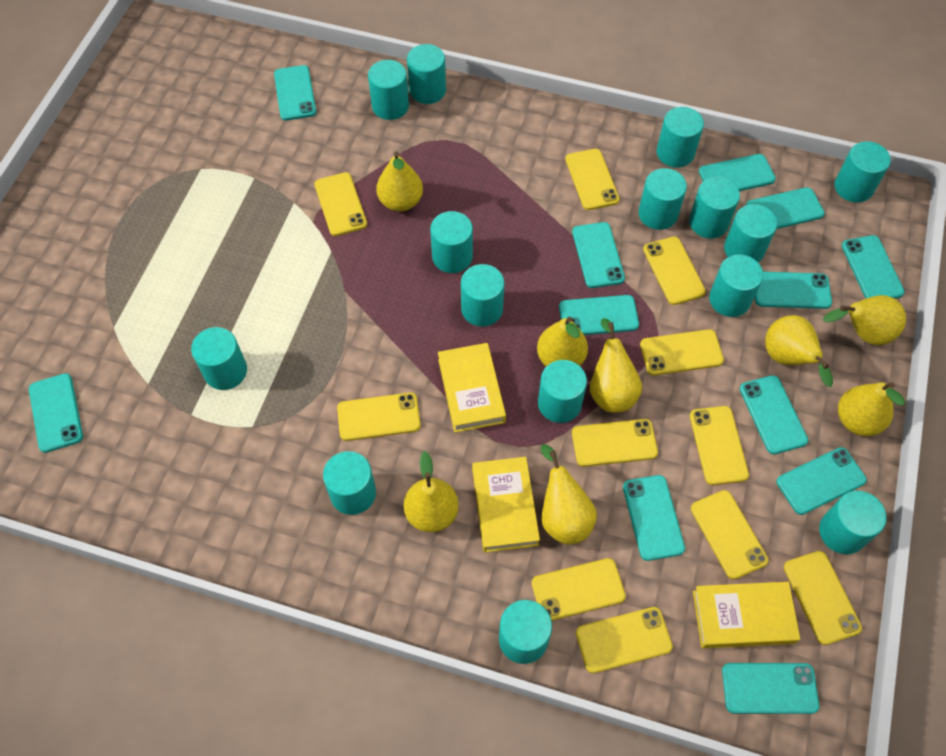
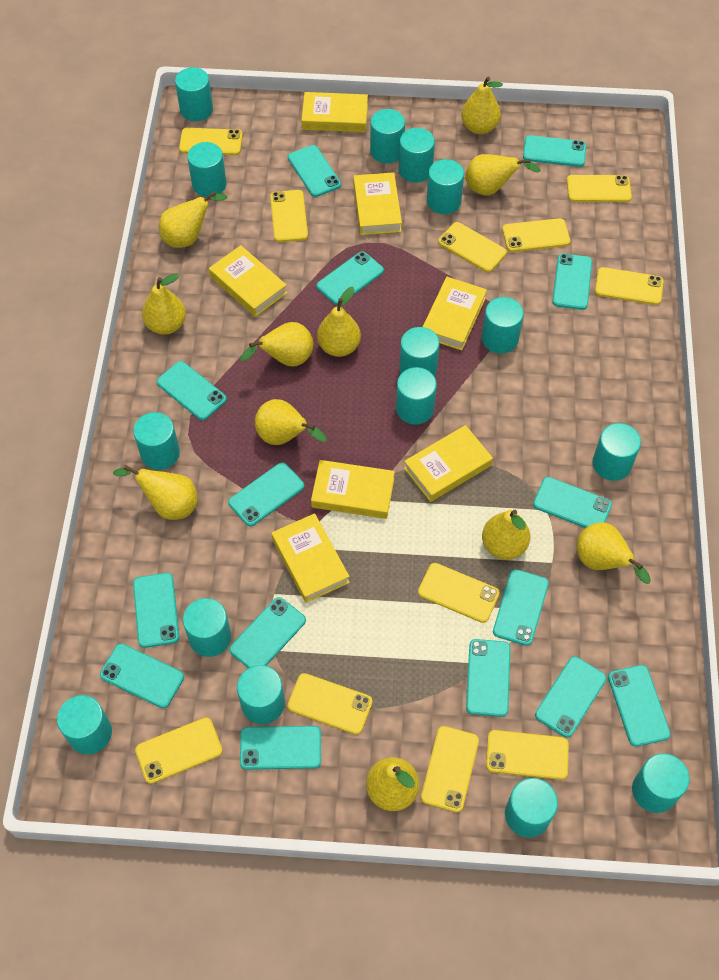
turquoise phone: [29,373,83,453] [274,65,316,121] [559,295,639,335] [572,222,625,288] [623,475,685,561] [699,154,776,191] [722,663,819,714] [740,375,808,454] [746,187,825,229] [755,272,832,309] [777,447,867,515] [842,235,905,299] = 12 -> [100,644,184,708] [133,573,179,648] [157,361,227,420] [228,462,304,526] [229,597,306,668] [240,726,321,770] [288,145,341,197] [316,251,384,305] [466,639,510,717] [493,569,549,646] [523,135,586,167] [533,477,612,528] [535,656,607,738] [552,253,592,310] [608,665,671,747] = 15
yellow book: [438,343,506,433] [472,457,540,553] [693,582,800,648] = 3 -> [209,245,287,317] [271,513,350,603] [301,92,368,132] [311,460,395,519] [353,172,402,235] [404,425,493,502] [423,277,487,350] = 7
yellow pear: [376,151,423,212] [404,451,459,532] [537,317,588,367] [541,444,597,545] [590,318,642,412] [765,315,833,387] [823,295,906,345] [838,382,905,436] = 8 -> [113,465,198,520] [142,273,186,335] [159,191,227,248] [241,322,314,366] [255,399,327,445] [317,287,361,357] [366,757,419,811] [461,77,503,134] [465,154,541,195] [482,510,530,560] [577,522,651,584] = 11

